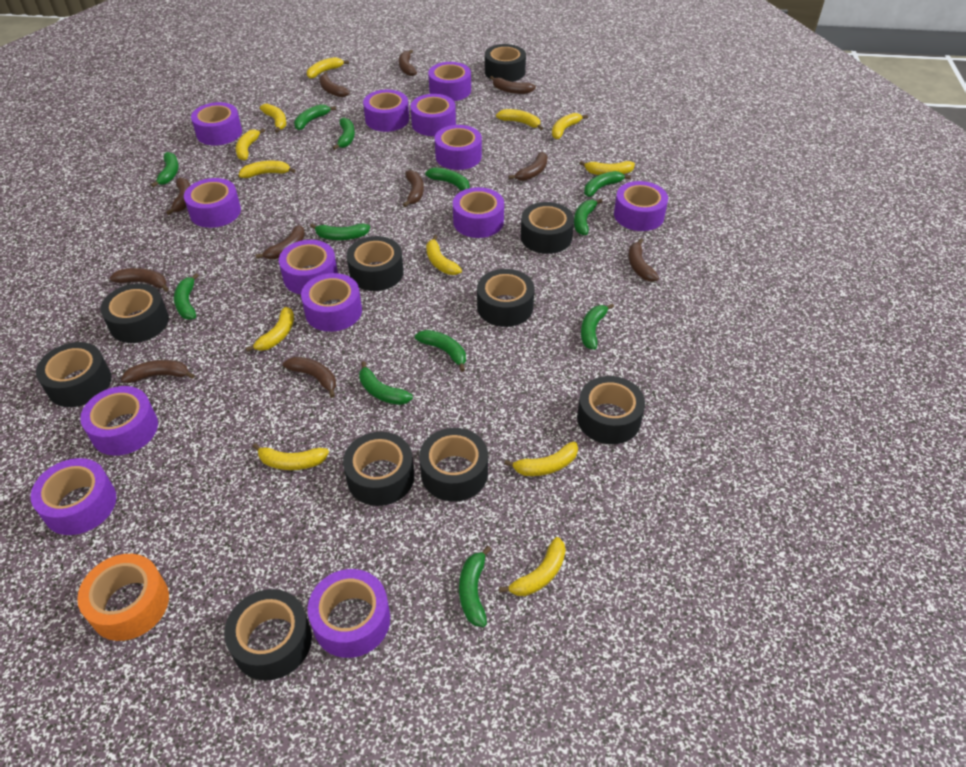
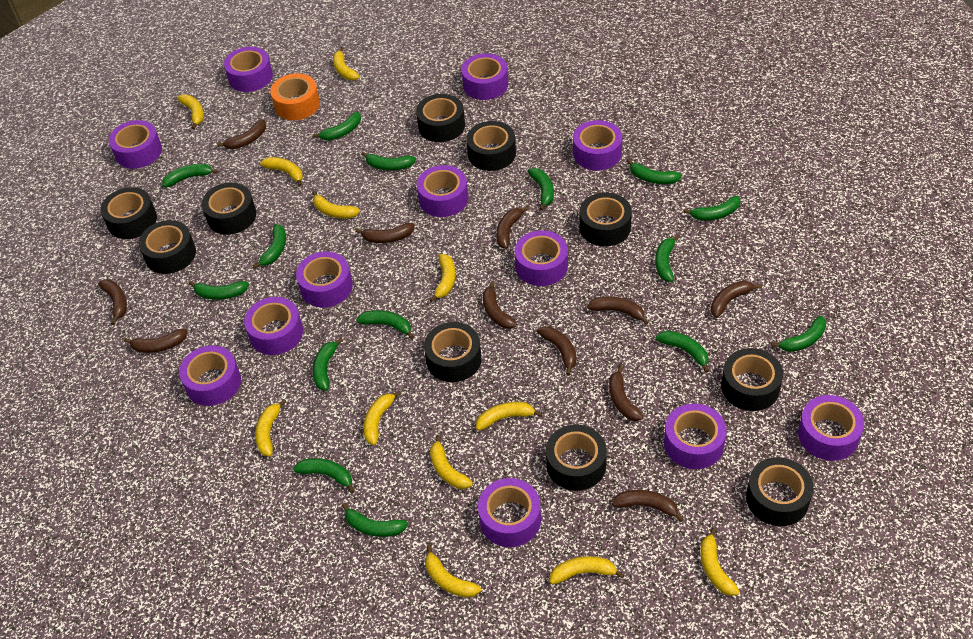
green banana: [151,152,179,187] [174,273,199,320] [294,104,336,130] [310,224,370,240] [333,117,355,150] [359,361,413,405] [415,330,466,372] [425,167,469,191] [459,546,491,627] [574,199,603,235] [581,303,614,350] [584,171,631,197] = 12 -> [162,164,218,187] [189,281,249,300] [253,224,286,269] [293,458,355,493] [312,112,361,140] [313,338,343,391] [342,503,408,537] [356,310,414,339] [361,151,416,170] [528,168,554,211] [627,159,682,184] [655,235,680,282] [656,331,709,373] [683,196,740,221] [771,316,826,352] = 15
purple tape: [31,458,116,535] [80,386,158,456] [184,178,241,228] [191,102,242,145] [279,240,338,294] [301,273,362,332] [308,569,390,658] [363,90,409,132] [411,94,456,136] [428,62,471,101] [435,125,482,170] [453,187,504,238] [614,181,668,231] = 13 -> [109,120,162,169] [179,345,241,406] [224,47,273,92] [244,297,303,355] [296,252,353,307] [417,165,468,217] [461,53,508,100] [478,478,541,547] [515,230,568,286] [573,120,622,171] [664,404,727,469] [798,395,864,461] = 12

